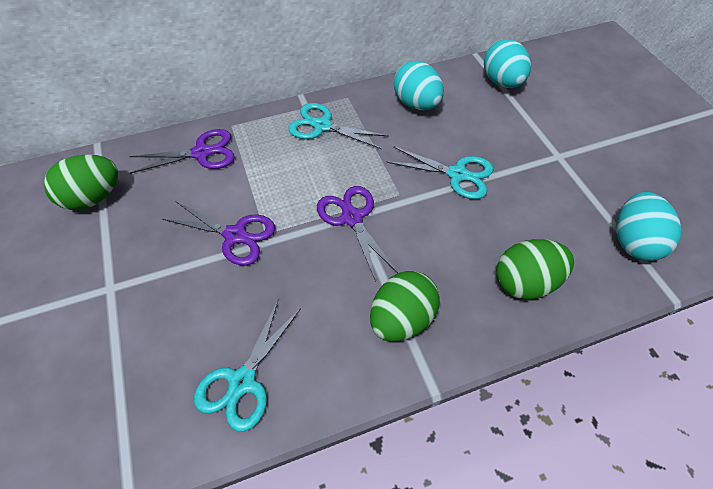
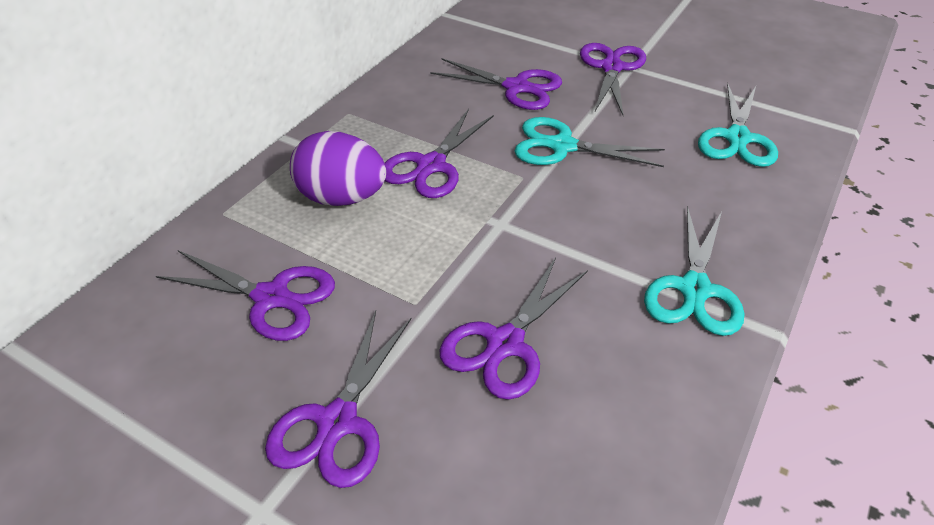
green egg: [44,154,118,210] [370,271,440,341] [496,239,574,300] = 3 -> none = 0
purple egg: none = 0 -> [290,131,387,206] = 1
purple scissors: [129,129,235,174] [162,201,275,266] [317,186,398,282] = 3 -> [156,250,335,341] [265,310,412,488] [385,109,494,198] [430,58,562,110] [440,258,588,400] [580,43,646,115] = 6
turquoise egg: [394,61,444,110] [484,39,531,88] [616,192,682,261] = 3 -> none = 0

